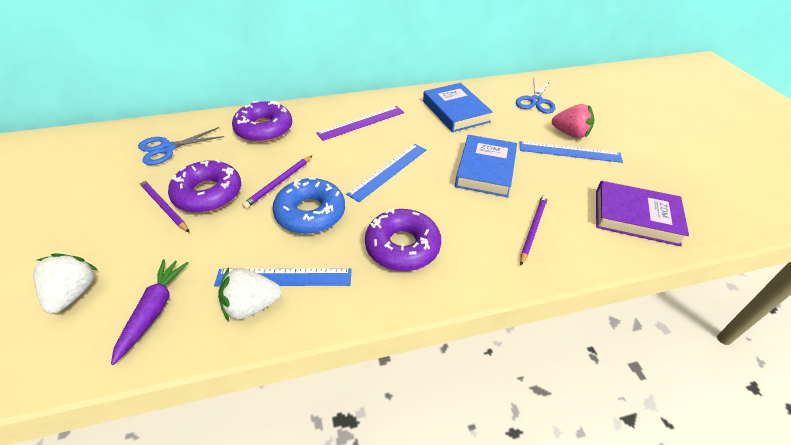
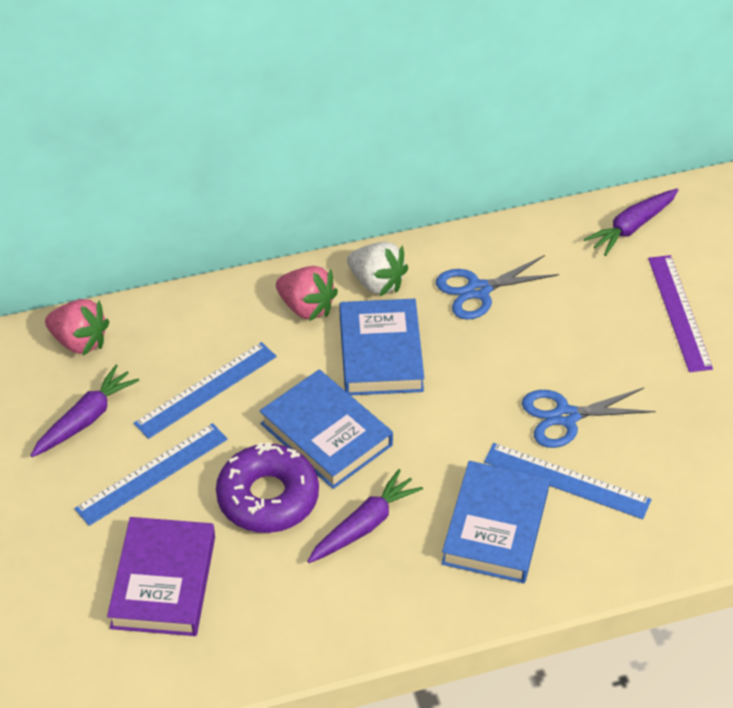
blue book: [423,83,493,132] [455,135,517,197] = 2 -> [260,370,393,489] [339,299,424,395] [441,461,550,583] = 3
blue donut: [272,177,345,234] = 1 -> none = 0
pink strawberry: [552,104,594,138] = 1 -> [45,299,109,356] [276,266,338,321] = 2
purple carrot: [111,259,189,365] = 1 -> [30,365,140,457] [307,469,423,563] [584,189,678,256] = 3
purple donut: [168,159,241,213] [232,101,292,143] [365,208,441,271] = 3 -> [216,442,319,533] = 1
purple pencil: [139,179,189,232] [242,155,313,209] [520,195,548,266] = 3 -> none = 0
white strawberry: [33,253,98,314] [218,267,282,322] = 2 -> [347,242,408,296] = 1

